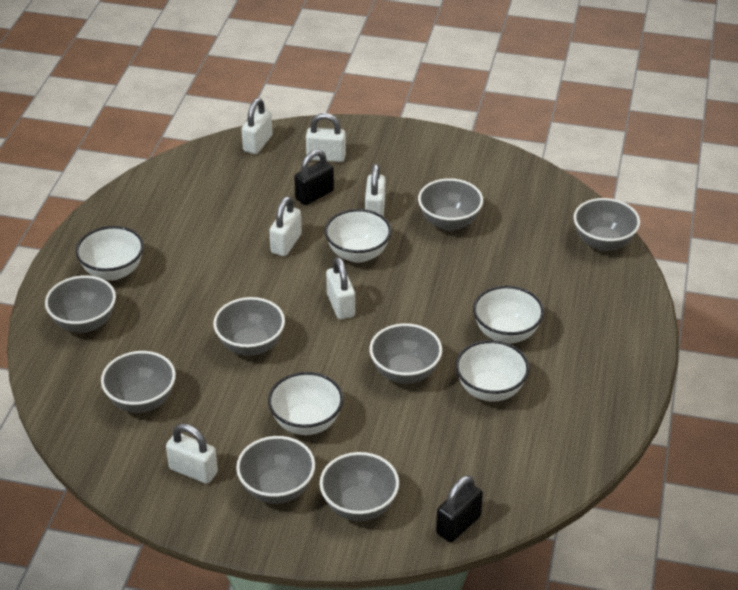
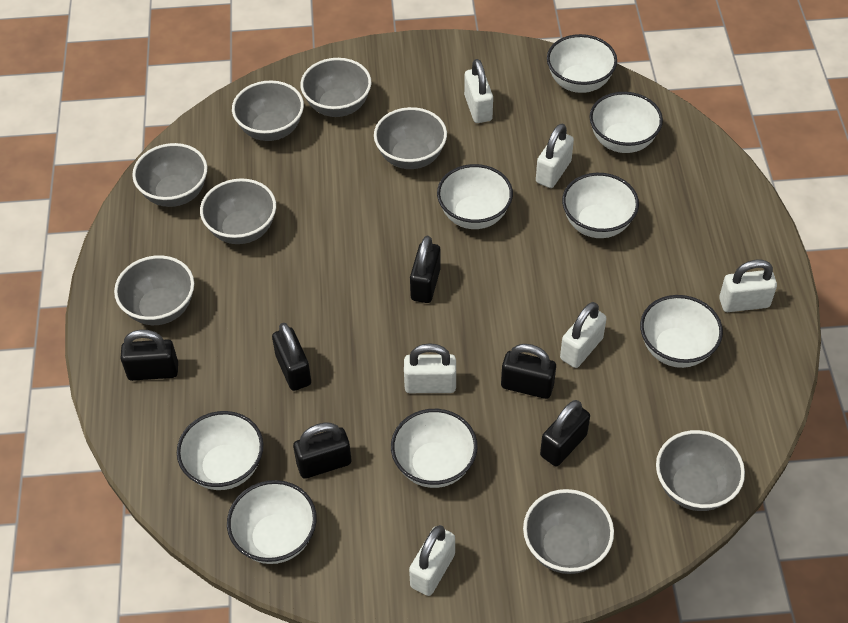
black padlock: [294,149,334,205] [436,475,483,542] = 2 -> [120,330,178,381] [272,323,311,391] [293,422,351,479] [410,236,441,303] [501,344,556,399] [540,400,590,466] = 6
white bowl: [76,226,144,281] [268,372,343,435] [325,209,392,263] [455,340,530,401] [473,286,544,343] = 5 -> [177,411,264,490] [227,480,317,564] [391,409,477,488] [437,164,513,229] [547,34,617,93] [562,173,639,238] [589,92,663,153] [640,295,723,368] = 8

